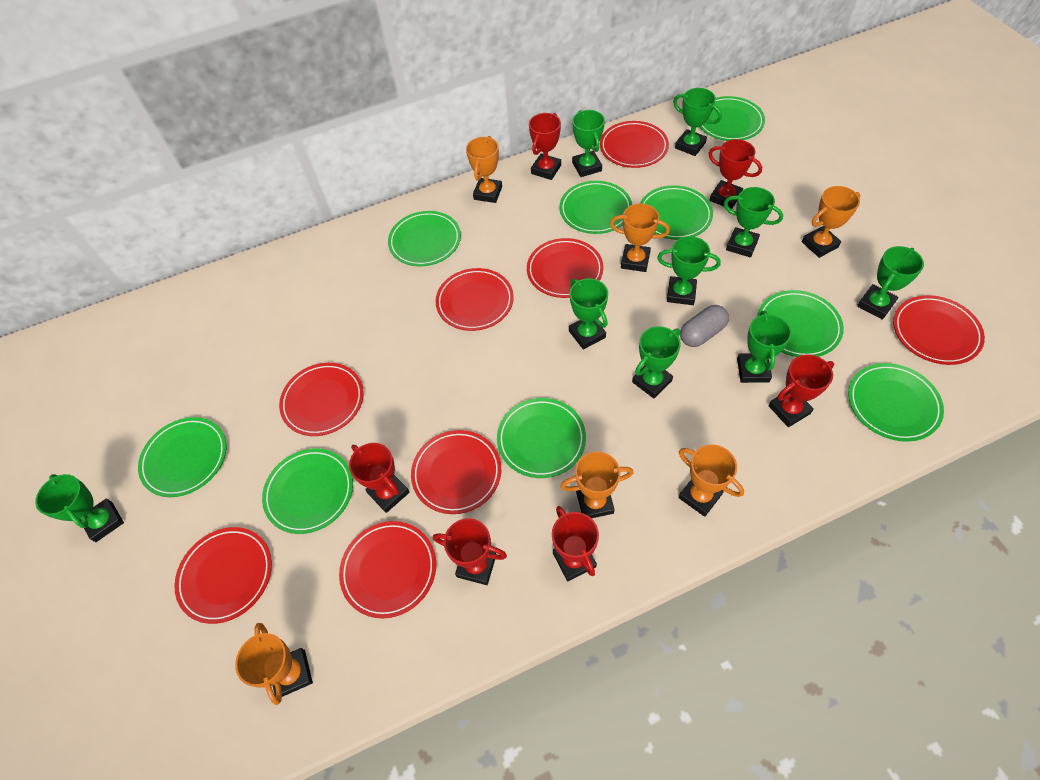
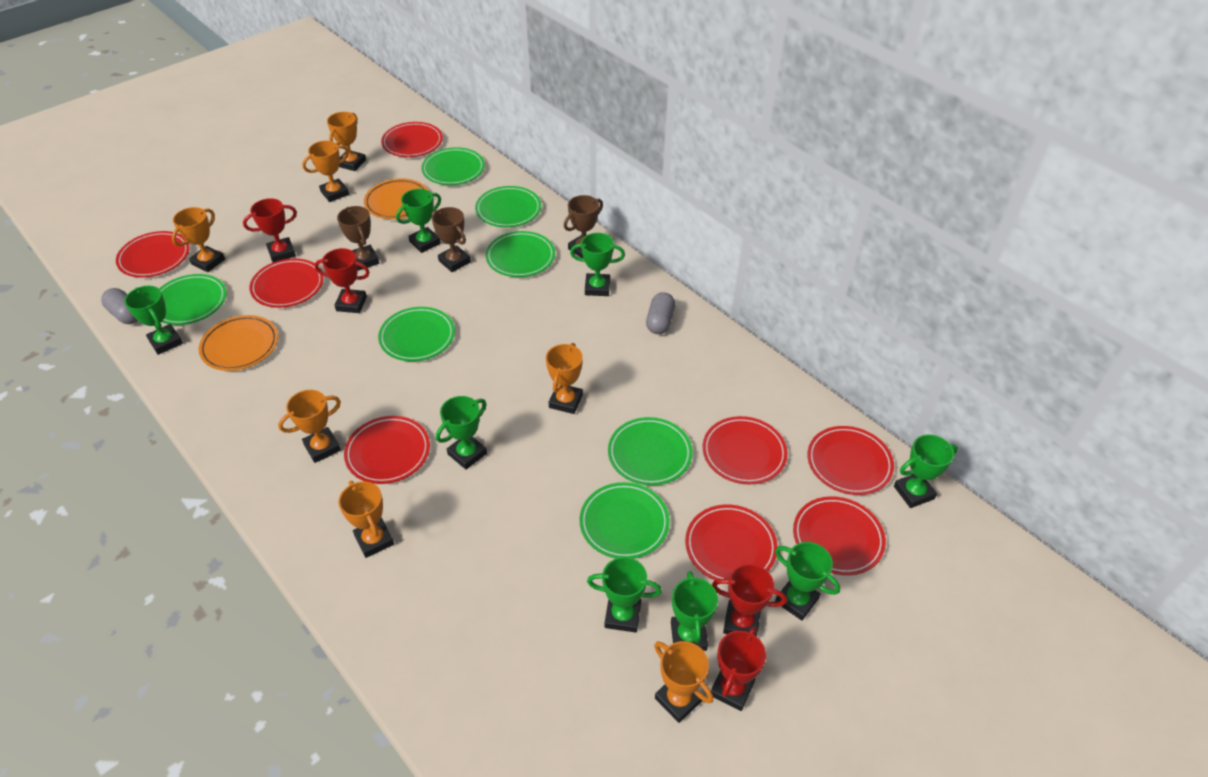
brown trophy: none = 0 -> [337,206,379,271] [432,207,471,272] [564,195,603,258] = 3
green plate: [138,417,226,497] [262,448,353,534] [388,211,461,266] [497,398,586,478] [559,181,632,234] [640,185,713,240] [700,96,765,141] [757,290,844,357] [848,363,944,442] = 9 -> [159,274,227,325] [378,307,455,361] [421,147,485,185] [475,186,541,227] [486,231,555,277] [580,482,670,559] [608,417,693,486] = 7
green trophy: [35,474,124,542] [569,278,608,349] [572,110,605,177] [632,326,681,398] [657,236,721,305] [673,88,722,156] [724,187,783,258] [737,311,792,383] [857,246,924,320] = 9 -> [124,286,183,355] [396,189,441,253] [436,396,487,470] [570,233,625,296] [587,557,662,633] [671,571,718,651] [775,542,840,620] [894,434,958,508] = 8
grey capsule: [680,305,729,347] = 1 -> [101,288,138,324] [646,292,675,334] = 2
orange plate: none = 0 -> [199,315,278,371] [364,178,429,219] = 2
orange trophy: [235,623,313,705] [466,136,502,203] [560,452,633,518] [610,204,670,272] [678,444,744,517] [802,186,861,258] = 6 -> [172,207,225,272] [278,390,341,463] [302,141,349,202] [327,112,366,171] [339,481,394,558] [546,343,583,414] [654,641,713,723] = 7
red trophy: [349,443,409,513] [433,518,507,585] [529,113,561,180] [552,506,599,581] [708,139,762,209] [768,355,834,427] = 6 -> [243,198,297,262] [314,248,370,313] [711,627,766,711] [712,564,787,637] = 4

